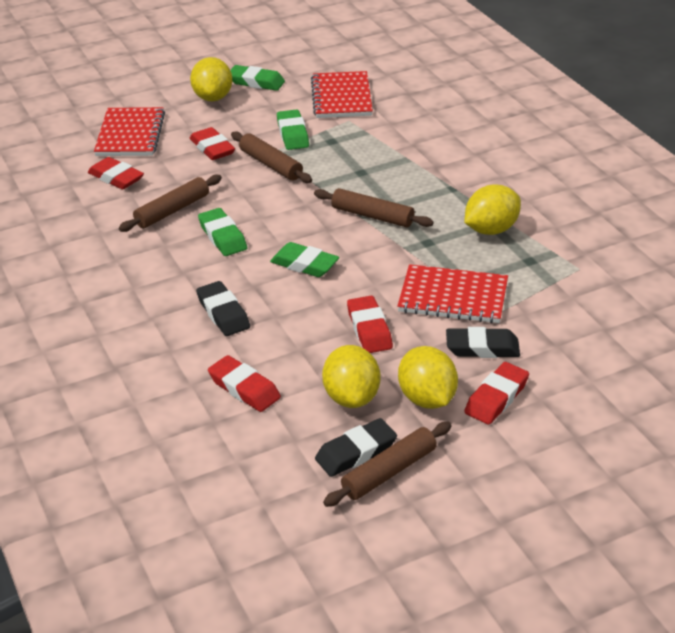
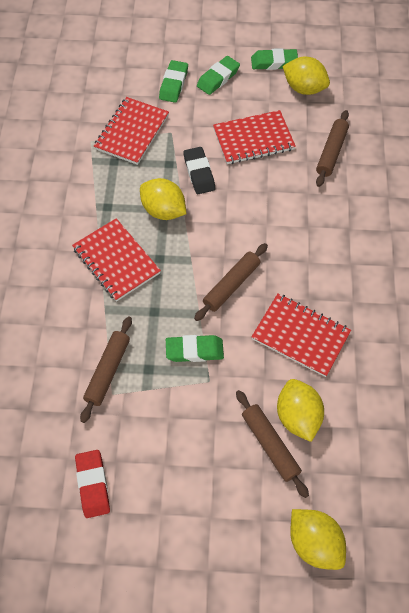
black eraser: [196,281,250,336] [315,418,397,477] [446,327,520,358] = 3 -> [183,147,215,194] = 1
red eraser: [88,157,144,189] [190,127,235,160] [208,355,281,412] [347,296,393,353] [464,362,529,424] = 5 -> [75,450,110,518] = 1
red notebook: [94,107,165,156] [311,71,373,118] [397,264,508,323] = 3 -> [72,218,161,302] [94,97,169,165] [213,110,296,164] [251,294,351,377] = 4

